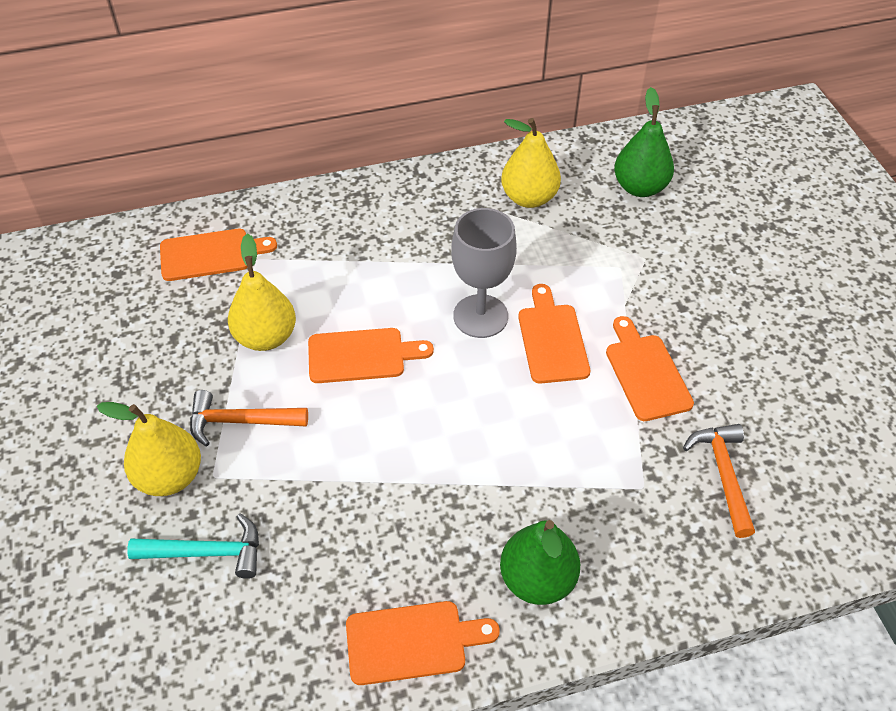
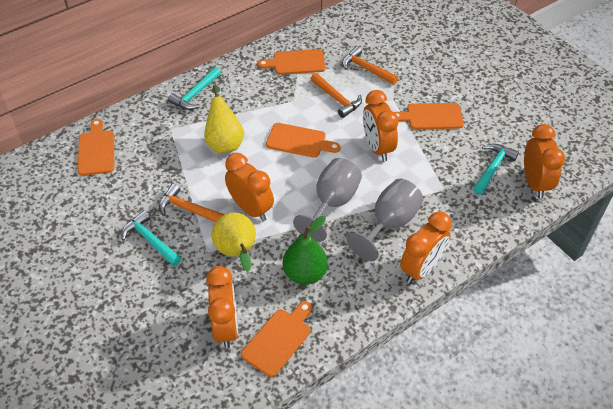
green pear: [500,520,580,605] [614,87,674,197] = 2 -> [283,216,328,285] = 1
grey goblet: [451,208,517,338] = 1 -> [293,158,362,242] [346,179,423,261] = 2
orange clock: none = 0 -> [206,266,238,348] [225,153,274,221] [363,90,399,161] [400,212,452,283] [524,124,565,199] = 5
orange hammer: [190,390,308,446] [683,424,755,538] = 2 -> [159,184,225,222] [311,73,362,118] [342,47,398,85] = 3
turquoise hammer: [127,513,259,579] = 1 -> [121,210,181,266] [168,67,221,110] [473,144,519,194] = 3
yellow pear: [97,402,201,496] [228,234,296,351] [501,118,561,208] = 3 -> [204,85,244,153] [211,213,256,272] = 2

